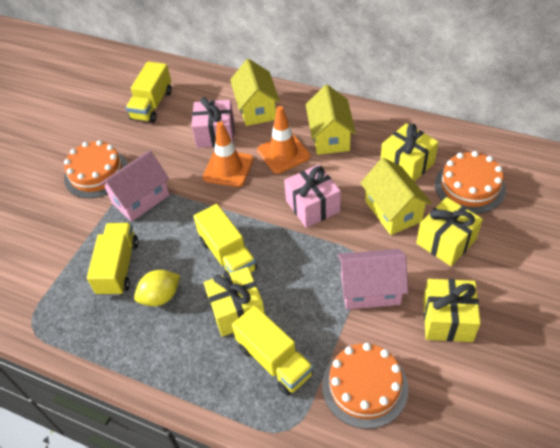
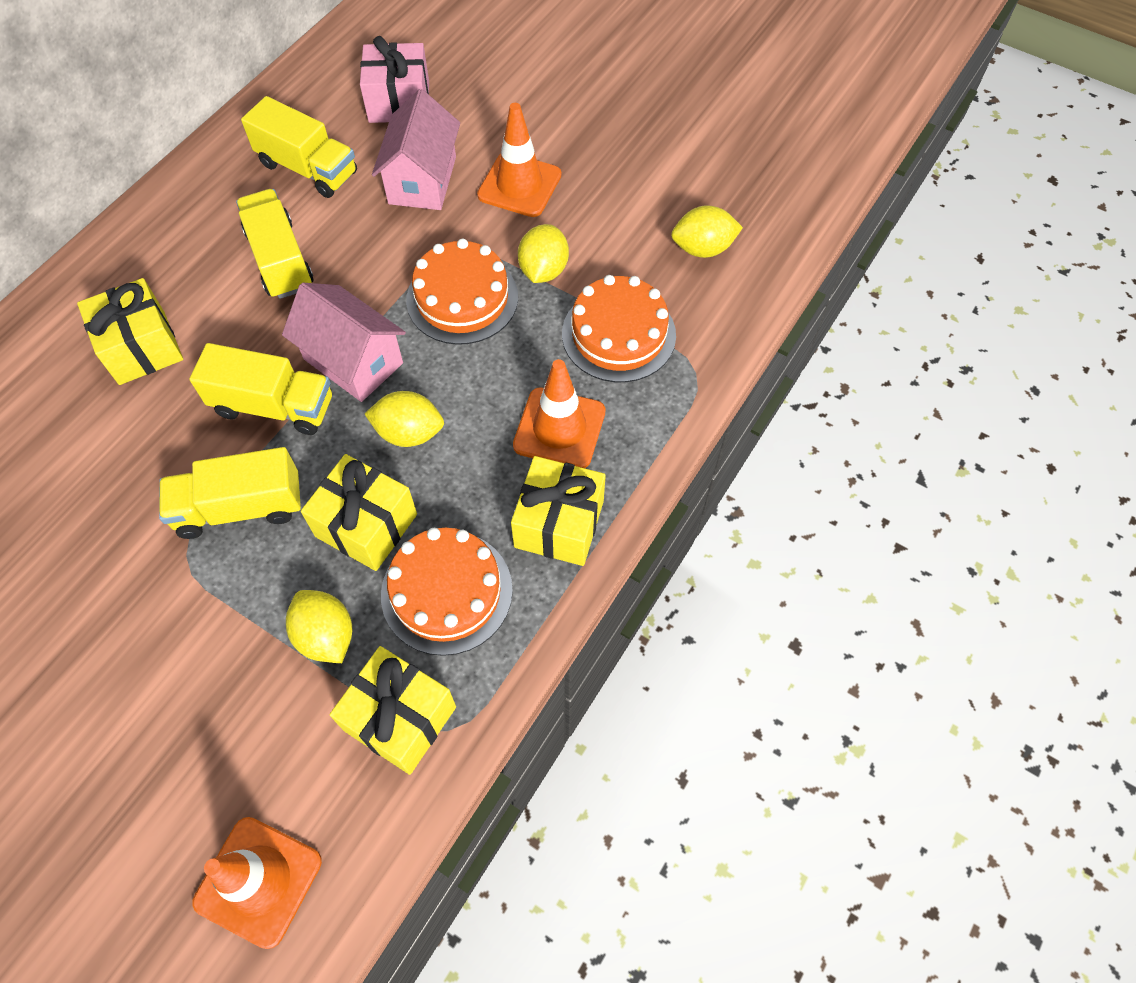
orange traffic cone: [203,122,253,187] [257,106,310,174] = 2 -> [193,817,322,949] [477,103,562,217] [513,359,606,468] = 3
pink gift: [191,97,235,148] [284,164,341,228] = 2 -> [360,36,429,123] = 1
yellow house: [230,59,280,126] [306,85,356,155] [360,158,432,235] = 3 -> none = 0
yellow lemon: [134,270,180,306] = 1 -> [286,590,352,663] [365,391,444,447] [518,224,569,283] [671,205,743,258] = 4

